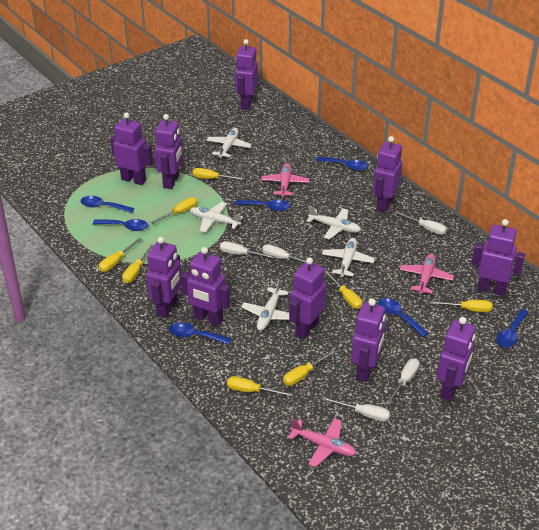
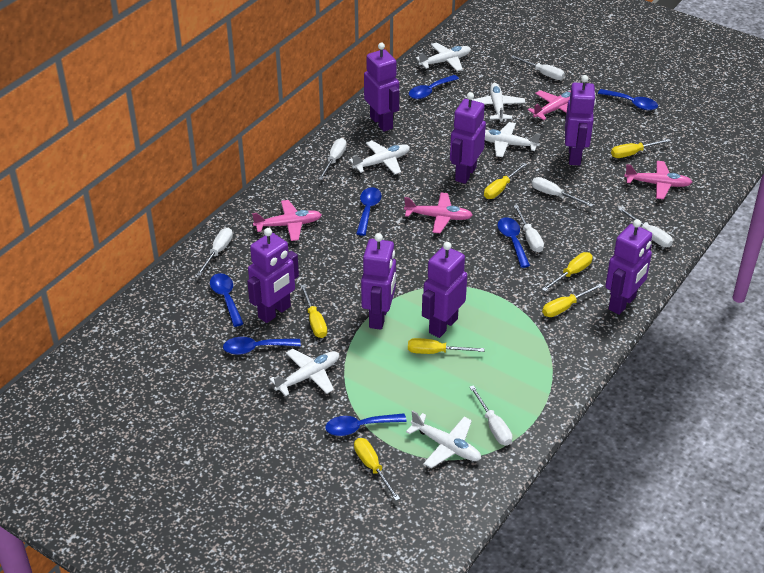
pink plane: [261,163,309,197] [288,418,357,467] [400,254,454,294] = 3 -> [252,200,322,241] [404,193,473,233] [528,90,571,120] [624,161,692,199] = 4
purple robot: [110,112,153,185] [146,237,182,318] [155,114,183,189] [181,247,230,326] [235,39,258,110] [289,257,327,339] [351,298,386,382] [373,136,402,213] [437,317,476,401] [471,219,525,296] = 10 -> [247,228,299,323] [361,233,396,330] [364,43,399,132] [422,242,467,338] [450,92,486,184] [565,75,596,166] [605,219,652,315] = 7
white plane: [190,202,243,233] [207,128,252,158] [241,280,289,331] [307,206,361,240] [322,238,375,277] = 5 -> [269,349,339,396] [349,140,410,174] [406,410,481,468] [416,42,471,71] [472,83,526,122] [485,122,541,157] = 6
white screwdriver: [220,241,276,259] [262,244,317,265] [323,397,390,422] [386,358,420,405] [395,211,447,235] = 5 -> [196,228,233,276] [319,138,347,180] [470,385,512,445] [511,56,565,80] [514,205,544,252] [532,177,593,207] [618,207,673,247] = 7
yellow screwdriver: [99,237,142,272] [122,244,154,283] [150,197,197,224] [192,168,245,180] [227,376,293,397] [283,350,336,386] [324,270,362,309] [430,300,493,312] = 8 -> [300,285,327,338] [354,438,400,501] [408,338,484,354] [484,163,527,199] [542,252,593,291] [542,283,603,317] [611,139,671,158] = 7

